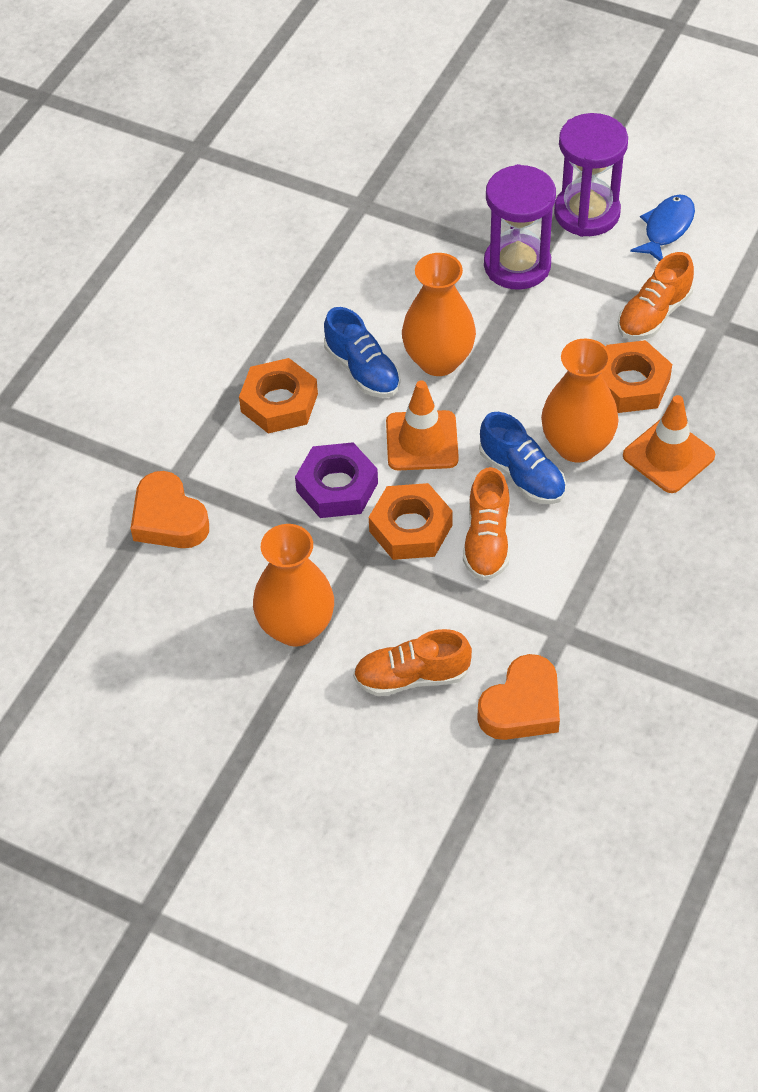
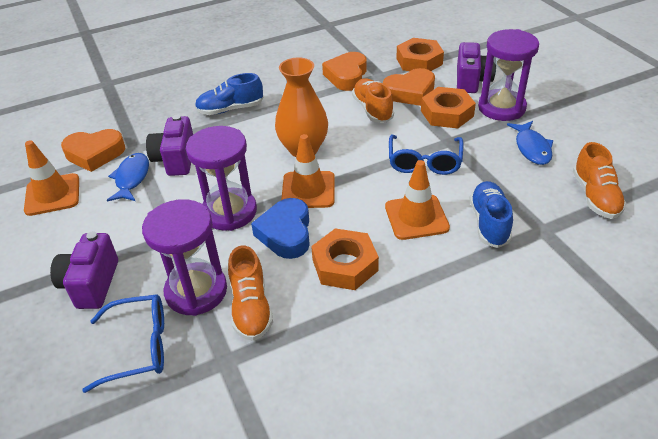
blue fish: [630,194,695,261] = 1 -> [107,153,149,202] [507,121,554,165] = 2
blue glasses: none = 0 -> [82,294,164,393] [389,135,464,175] = 2
blue heart: none = 0 -> [251,198,310,259] = 1
orange heart: [130,471,209,548] [477,654,560,740] = 2 -> [61,129,125,172] [322,52,367,91] [383,68,435,106] = 3
orange traffic cone: [386,380,459,470] [623,395,715,493] = 2 -> [24,140,79,216] [281,134,335,208] [385,160,450,240] = 3
orange vase: [253,524,334,646] [402,253,476,376] [541,339,619,463] = 3 -> [275,58,328,157] = 1
purple camera: none = 0 -> [50,231,118,309] [146,115,193,176] [457,42,496,93] = 3
purple hourglass: [484,164,556,290] [554,113,628,237] = 2 -> [142,199,227,316] [186,126,257,231] [478,29,539,121] = 3
purple nut: [295,442,378,518] = 1 -> none = 0

